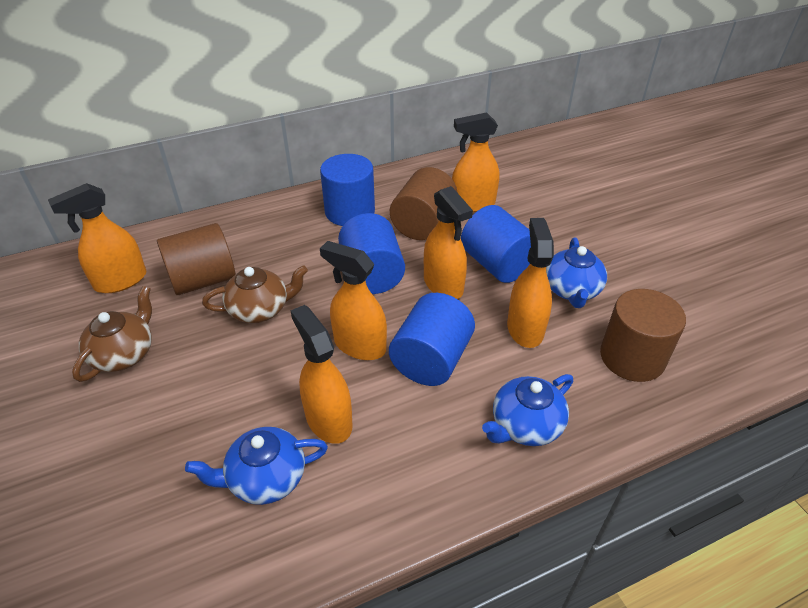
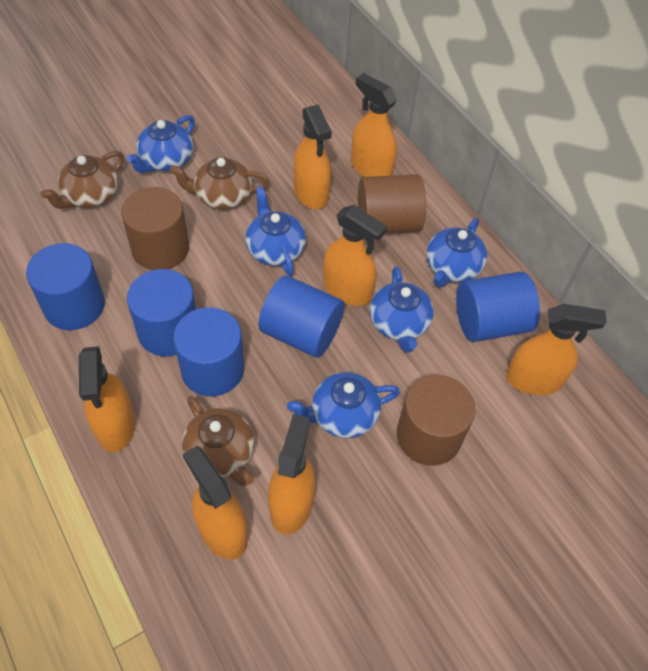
blue cylinder: [320,154,375,226] [338,213,405,294] [389,293,475,386] [461,205,531,283] = 4 -> [26,243,105,330] [127,269,196,357] [173,307,244,396] [259,276,344,358] [456,272,540,342] = 5
blue teapot: [185,427,328,505] [482,374,573,446] [546,237,607,308] = 3 -> [126,115,195,173] [245,186,306,276] [287,372,400,438] [370,266,434,353] [426,218,487,288] = 5
brown teapot: [72,286,152,382] [202,265,308,323] = 2 -> [40,151,124,209] [169,157,270,210] [182,396,254,486] = 3
orange spray bottle: [48,183,146,293] [290,305,353,444] [320,241,387,360] [424,186,473,299] [452,112,499,212] [507,218,554,348] = 6 -> [79,346,135,452] [183,446,248,560] [268,414,315,535] [293,104,332,209] [323,205,387,306] [351,73,397,177] [506,304,607,395] = 7

